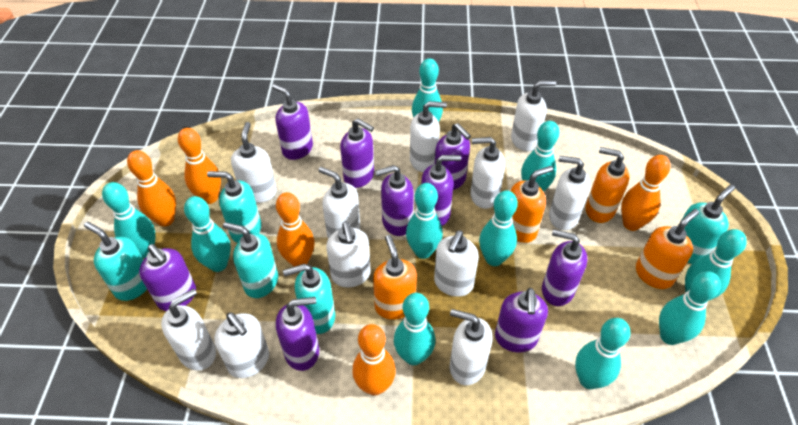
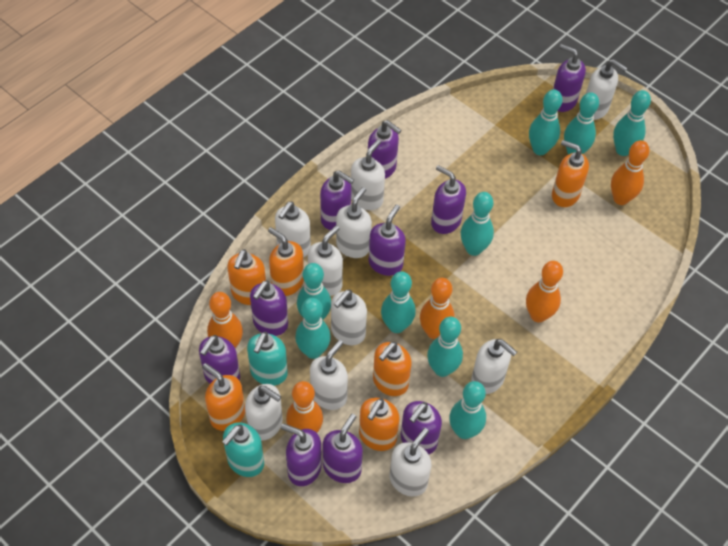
orange soap dispenser: [373,235,417,320] [511,166,553,243] [586,147,630,223] [636,209,699,289] = 4 -> [202,363,245,431] [227,249,266,305] [268,227,304,296] [359,398,399,451] [373,342,412,396] [552,140,589,207] = 6
purple soap dispenser: [139,244,196,311] [272,84,313,160] [276,297,319,371] [340,119,374,188] [375,165,414,236] [421,155,461,226] [434,123,471,190] [495,288,548,352] [542,229,587,306] = 9 -> [199,335,240,384] [250,280,288,336] [281,423,322,486] [320,171,354,230] [322,414,363,483] [368,120,401,179] [369,204,406,276] [401,401,442,454] [431,165,466,234] [553,44,586,112] = 10
turquoise bowling pin: [102,182,156,258] [184,196,231,272] [394,293,435,365] [406,183,443,259] [412,58,443,122] [479,190,518,266] [521,121,560,192] [575,318,630,389] [659,271,721,345] [685,229,747,300] = 10 -> [295,298,331,359] [297,263,331,320] [381,271,416,333] [427,317,463,377] [449,381,486,439] [461,192,494,256] [529,89,562,155] [564,92,599,155] [613,90,651,156] = 9
turquoise soap dispenser: [84,222,147,301] [207,171,261,243] [223,222,278,298] [283,264,335,334] [681,185,735,264] = 5 -> [222,423,264,477] [247,332,288,386] = 2
white soap dispenser: [161,288,216,371] [214,312,269,378] [231,122,277,203] [318,167,360,239] [326,222,371,287] [410,101,447,172] [434,230,479,297] [450,309,492,385] [470,137,505,209] [511,80,556,151] [549,156,591,230] = 11 -> [245,384,283,441] [275,202,311,258] [308,225,343,296] [310,340,348,410] [331,289,367,345] [336,187,372,258] [351,139,385,210] [389,428,432,496] [471,339,517,394] [586,59,627,120] = 10

